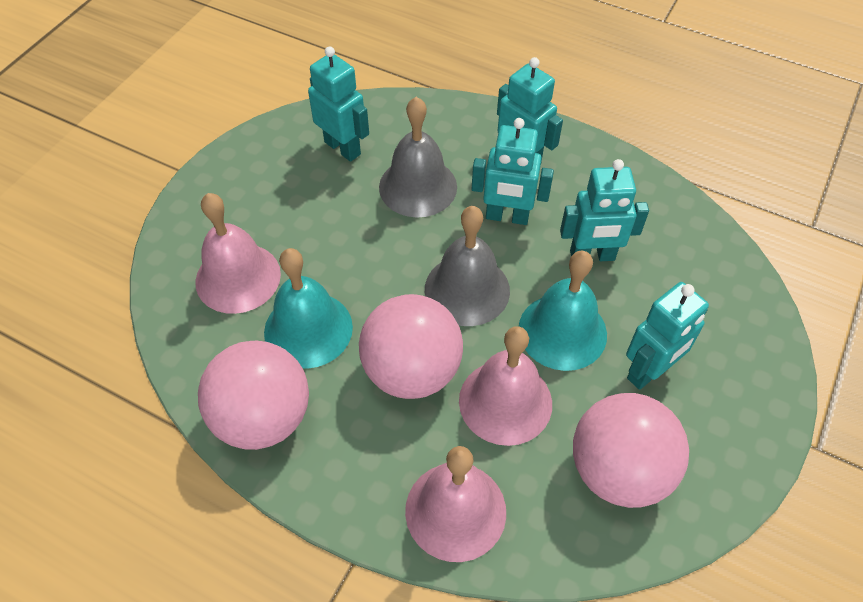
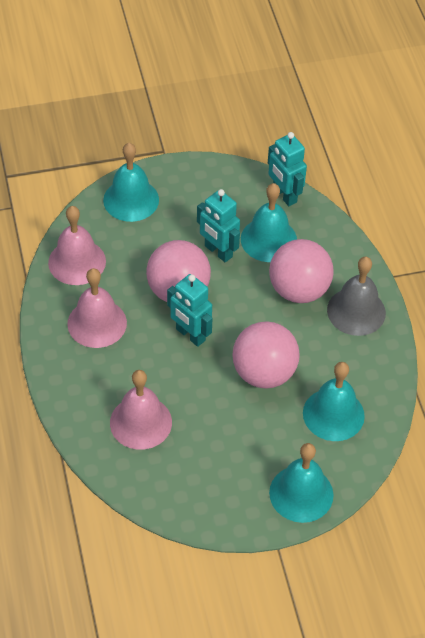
grey bell: [379,97,457,217] [425,206,510,326] = 2 -> [327,256,386,336] = 1
turquoise bell: [264,248,353,369] [519,251,607,371] = 2 -> [103,143,159,222] [241,183,297,262] [269,443,333,523] [303,362,365,441] = 4
turquoise robot: [308,46,369,162] [472,118,554,225] [497,57,563,162] [560,159,649,261] [626,282,709,390] = 5 -> [167,274,213,347] [197,189,240,262] [268,132,307,206] = 3

